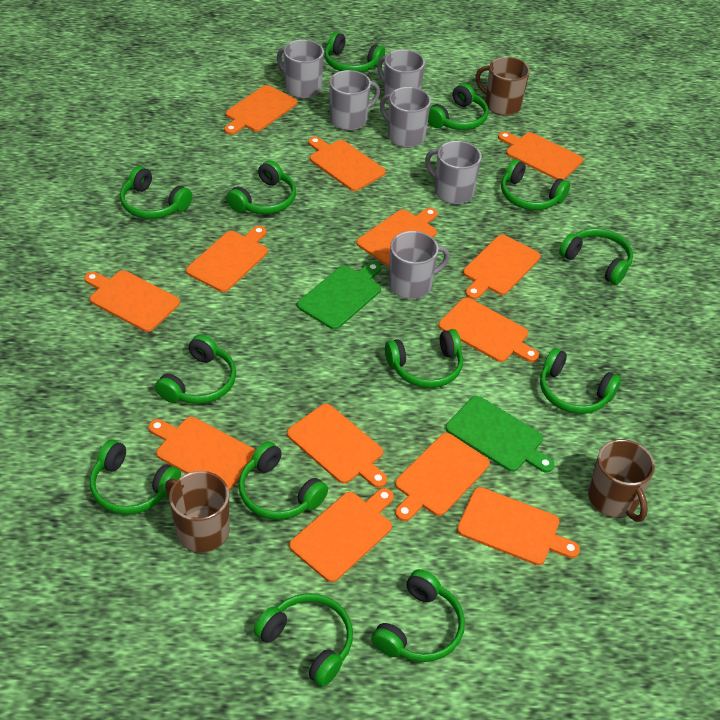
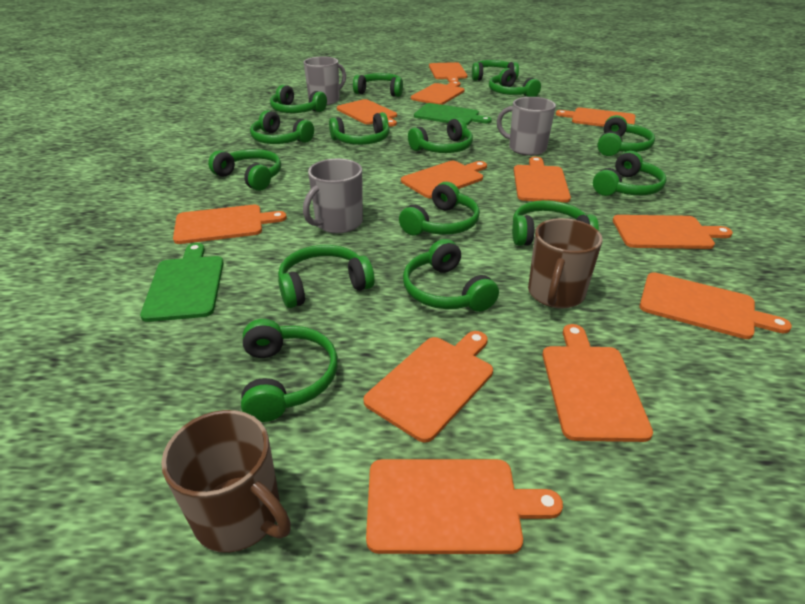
brown mug: [165,471,229,553] [475,57,530,116] [588,439,655,522] = 3 -> [161,410,291,553] [528,218,602,309] = 2
green headphones: [90,440,181,514] [120,166,192,219] [155,334,236,404] [226,160,296,214] [238,441,328,520] [254,593,353,687] [324,32,385,72] [371,569,465,662] [385,329,463,388] [428,83,489,130] [501,159,570,210] [540,348,621,414] [559,228,633,285] = 13 -> [208,149,281,191] [241,319,338,422] [250,110,314,144] [270,85,327,113] [278,245,374,308] [329,112,389,145] [353,73,403,97] [399,182,480,236] [403,239,499,312] [408,118,473,153] [472,60,519,81] [489,68,541,97] [512,200,599,246] [593,151,666,196] [597,115,655,156] = 15
grey mug: [277,40,324,98] [329,70,380,131] [377,49,425,104] [380,87,431,148] [389,231,450,299] [425,141,482,204] = 6 -> [303,158,363,233] [304,57,346,105] [497,97,556,156] = 3
orange cutting board: [84,270,180,332] [148,417,256,491] [186,226,268,292] [224,85,297,135] [287,404,387,488] [289,488,394,582] [308,137,386,191] [356,208,438,266] [395,433,490,521] [438,297,539,362] [457,487,580,565] [463,235,541,299] [498,131,583,180] = 13 -> [173,205,287,244] [337,99,397,127] [363,331,493,443] [366,459,563,554] [401,161,487,198] [411,81,465,105] [429,62,467,83] [514,157,571,203] [543,324,653,442] [556,107,635,127] [613,215,733,249] [640,272,792,339] = 12

